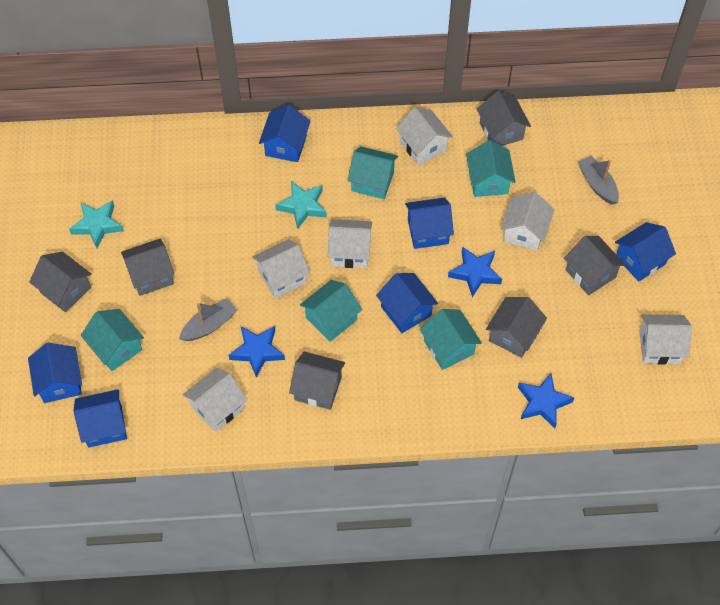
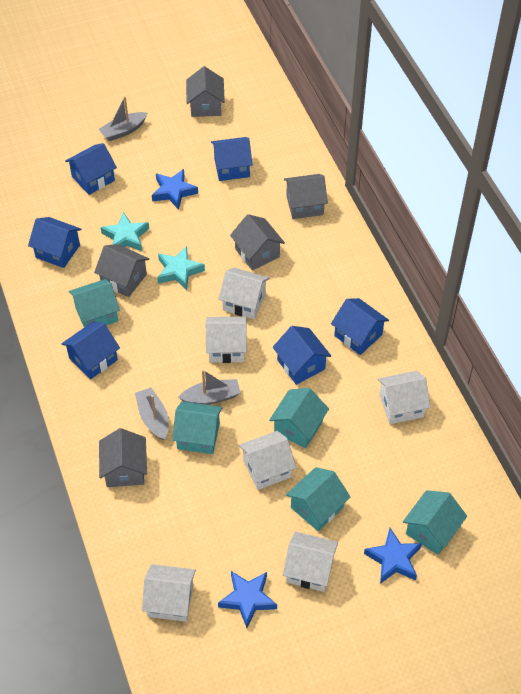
grey boat: [179,298,237,341] [578,156,619,205] = 2 -> [99,96,147,141] [135,387,168,441] [178,370,241,405] = 3
grey house: [29,251,92,312] [121,239,175,296] [289,351,345,410] [477,91,531,146] [486,297,547,358] [564,236,626,295] = 6 -> [94,244,149,297] [99,428,147,487] [186,66,225,117] [230,214,285,270] [284,174,328,219] = 5

